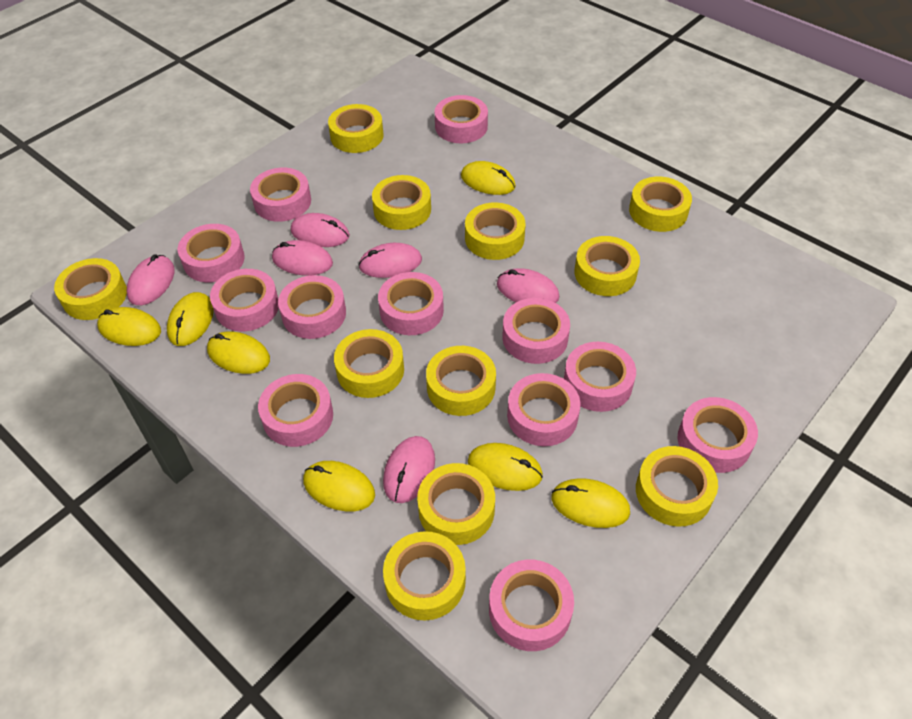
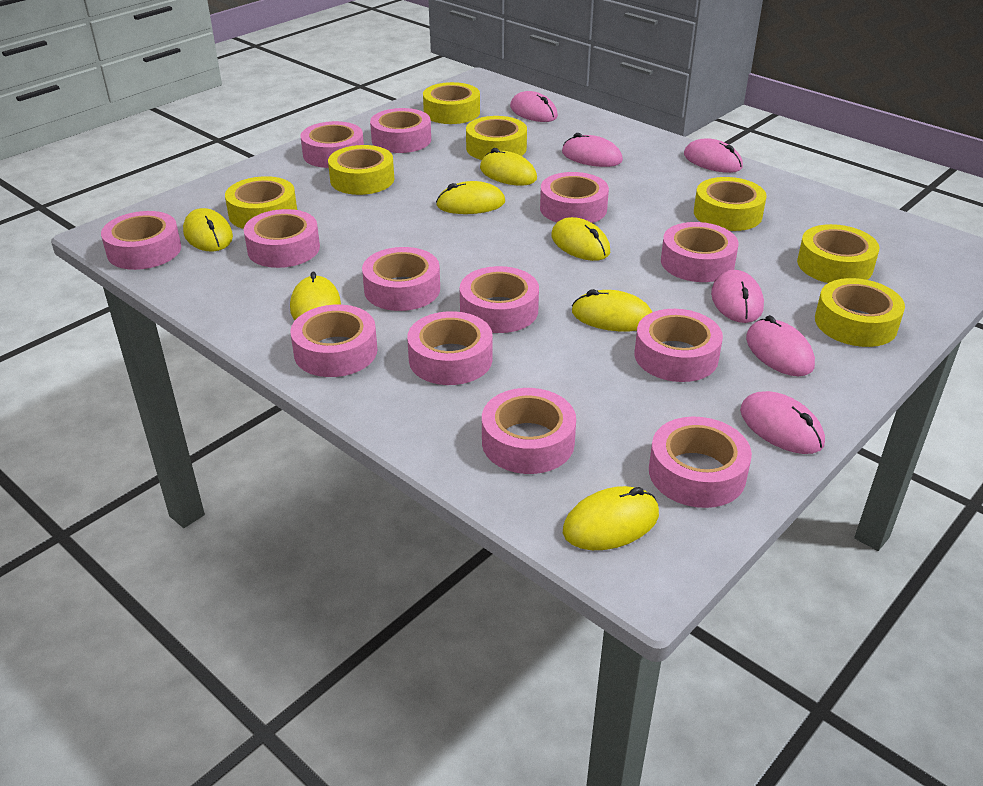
pink tape: [178,224,245,282] [210,269,279,331] [250,168,311,222] [258,374,333,447] [278,275,346,339] [378,272,444,335] [435,95,488,143] [489,559,574,651] [502,298,570,364] [507,373,580,446] [564,342,636,412] [678,397,758,473] = 12 -> [101,211,181,270] [244,209,320,268] [290,305,377,377] [301,121,364,168] [362,247,440,311] [370,108,431,153] [407,311,492,385] [460,266,539,333] [482,388,576,474] [540,172,609,223] [635,309,723,382] [649,417,752,508] [661,222,738,282] = 13
yellow tape: [54,258,127,320] [328,104,384,153] [334,329,404,398] [372,175,431,230] [383,531,466,620] [417,463,495,545] [426,346,496,416] [465,202,526,260] [574,236,640,296] [629,177,692,232] [636,446,718,527] = 11 -> [225,176,297,229] [328,145,394,195] [423,82,480,124] [466,116,527,160] [694,177,767,231] [797,224,879,283] [815,278,905,347] = 7

